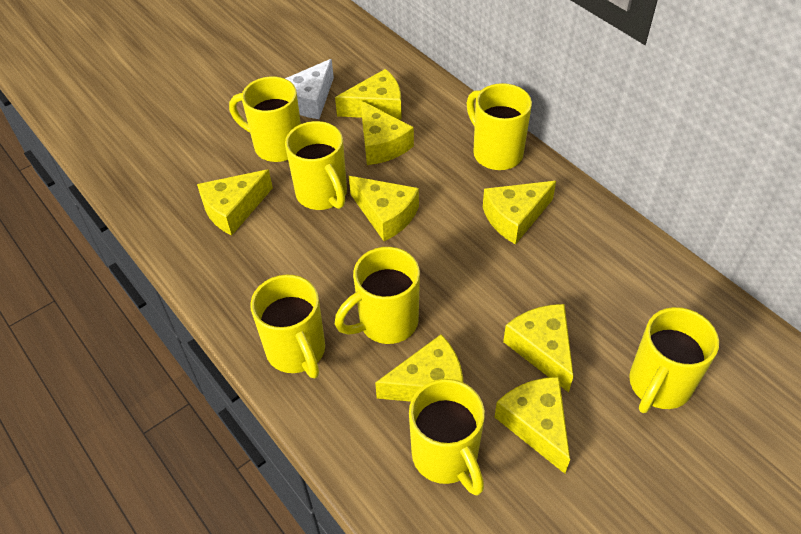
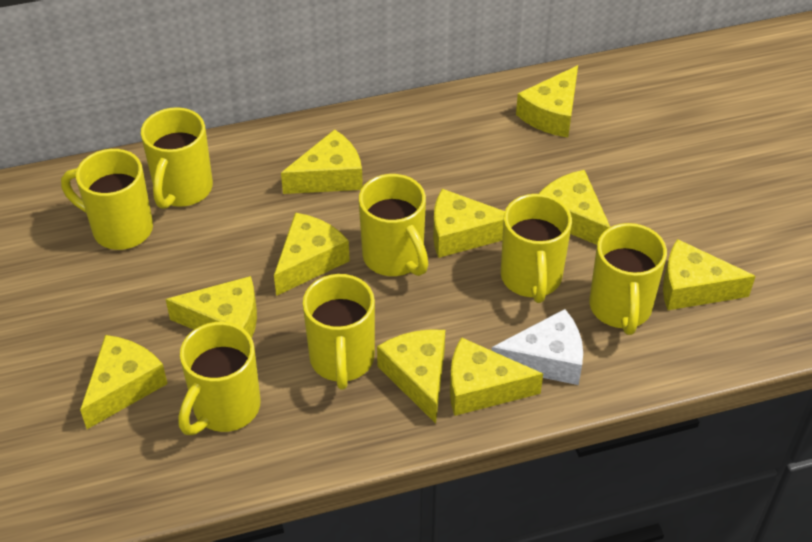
yellow cheese: [197,170,273,236] [335,69,402,120] [349,176,419,241] [361,100,414,165] [375,334,463,402] [483,181,556,245] [495,377,570,474] [503,304,574,392] = 8 -> [80,335,168,429] [166,276,257,338] [274,213,350,296] [281,129,363,194] [377,329,445,424] [433,189,505,258] [450,337,543,416] [516,65,578,137] [539,170,610,245] [663,239,756,310] = 10

